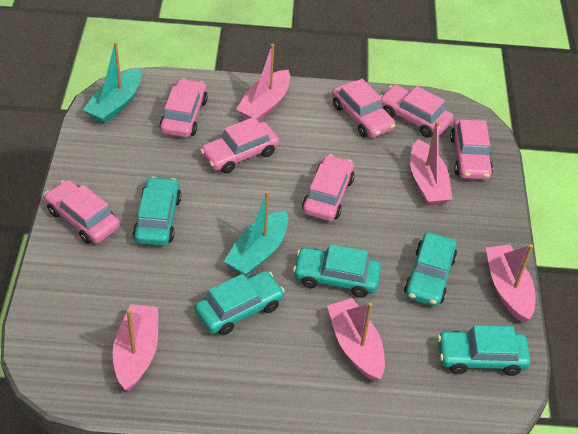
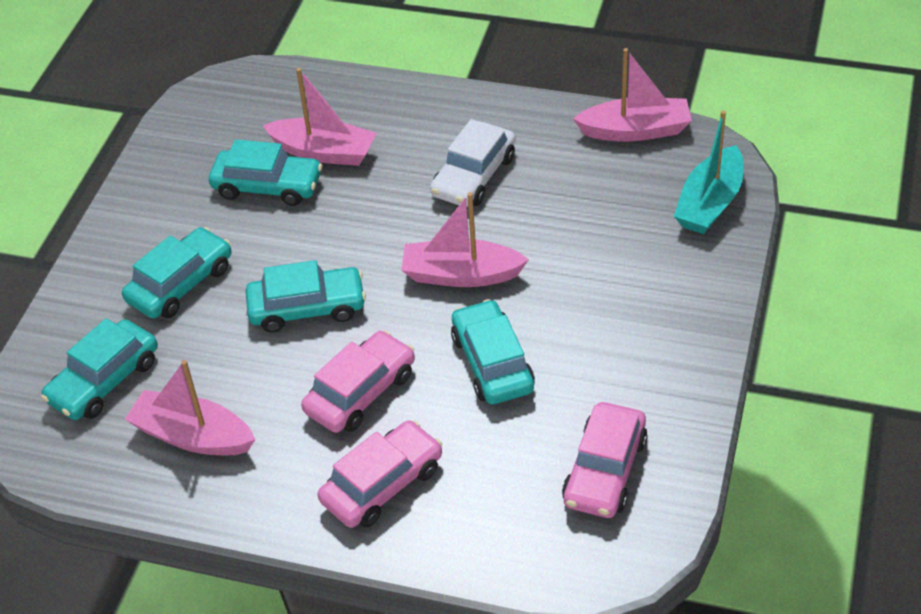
pink boat: [113,304,158,391] [236,44,290,122] [327,298,385,381] [410,121,452,206] [486,244,535,322] = 5 -> [125,360,256,455] [263,68,376,166] [401,192,529,287] [573,48,692,142] = 4
pink car: [44,180,120,244] [160,78,208,138] [200,117,279,174] [302,154,355,221] [332,79,395,138] [380,85,454,137] [450,120,493,180] = 7 -> [301,330,415,433] [318,420,442,528] [562,402,648,518] = 3
turquoise boat: [83,42,141,124] [224,191,288,276] = 2 -> [674,110,744,234] = 1
white car: none = 0 -> [430,119,516,207] = 1

